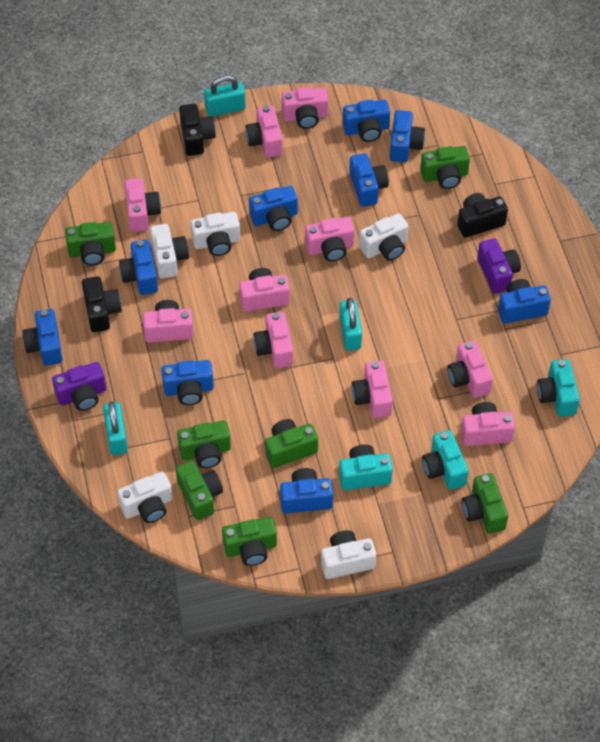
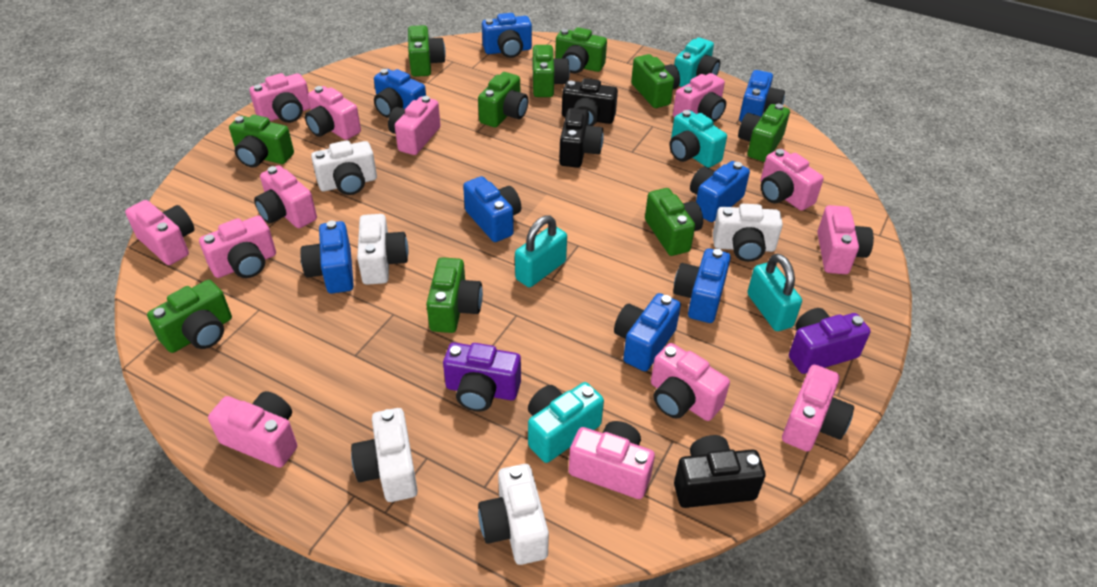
blue camera: [23,309,63,365] [119,240,158,295] [161,360,214,405] [249,186,298,231] [280,468,333,514] [343,100,390,142] [349,153,389,207] [390,110,425,162] [498,279,551,324] = 9 -> [300,221,354,293] [374,69,426,118] [463,176,521,242] [482,13,532,58] [614,293,681,371] [673,248,731,323] [690,161,750,222] [739,70,785,122] = 8
green camera: [65,222,116,265] [176,461,223,520] [177,421,231,468] [222,517,277,566] [265,419,318,468] [420,146,470,189] [462,473,508,534] = 7 -> [147,279,232,353] [229,115,294,168] [408,25,446,77] [426,257,483,333] [478,72,528,127] [533,45,570,97] [555,27,607,73] [631,54,680,108] [645,188,703,256] [738,104,790,162] = 10
pink camera: [124,178,161,232] [143,300,194,343] [239,268,290,312] [245,105,283,158] [253,312,293,368] [282,87,328,129] [305,217,354,262] [352,361,393,418] [447,340,493,398] [461,402,515,446] = 10 -> [125,200,195,265] [199,216,276,278] [208,391,297,468] [249,73,310,123] [254,166,317,228] [305,86,361,140] [388,96,440,155] [569,421,655,499] [651,343,730,421] [673,73,726,122] [761,149,824,211] [782,365,854,452] [817,205,874,274] = 13
turquoise padlock: [103,402,128,455] [204,75,246,116] [339,298,362,351] = 3 -> [515,215,567,287] [747,253,802,331] = 2

